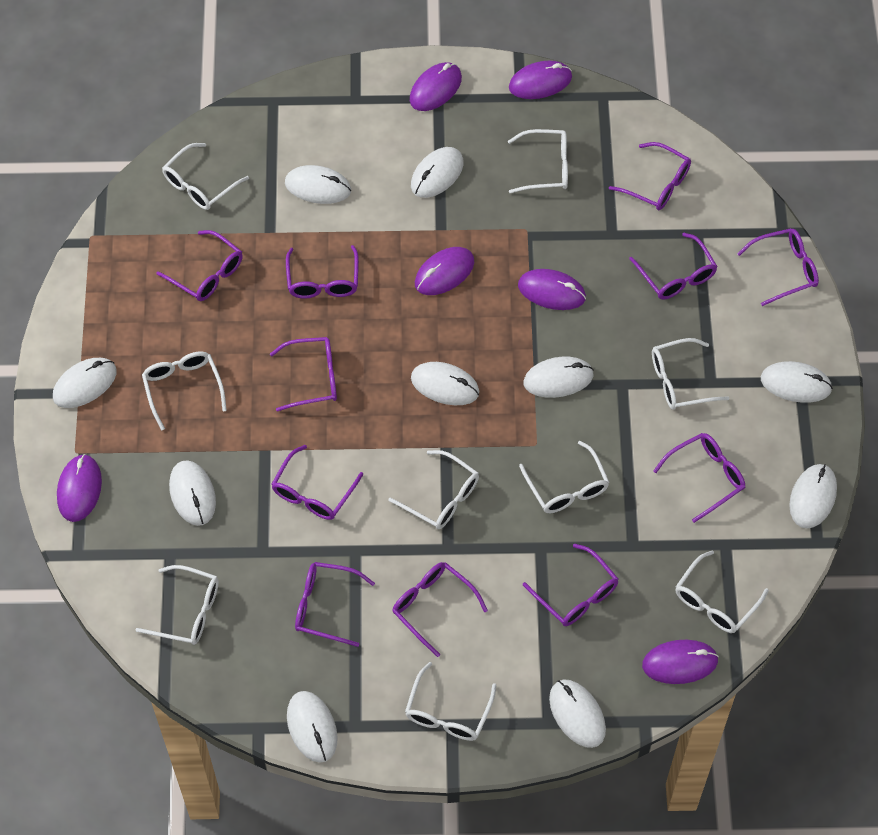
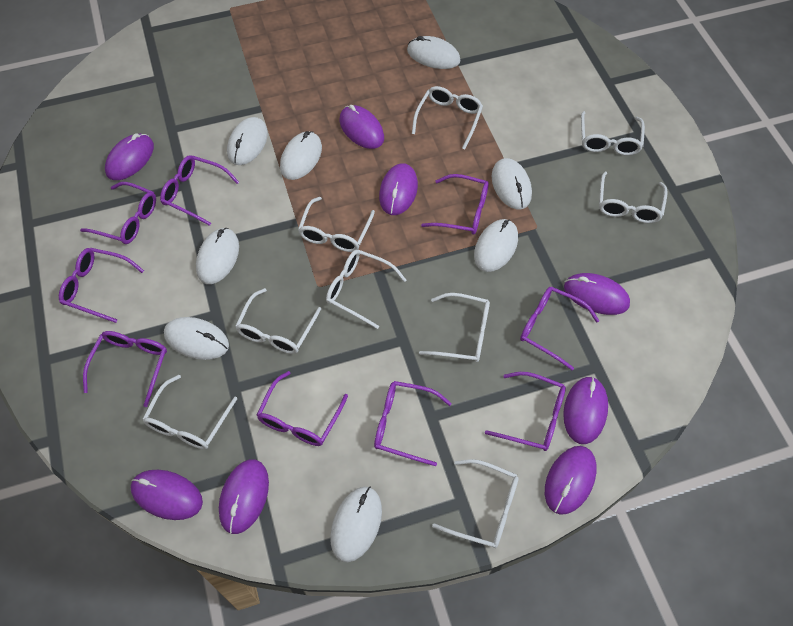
purple glasses: [156,230,243,301] [270,337,337,412] [271,445,363,520] [286,245,359,299] [295,562,375,647] [392,562,488,657] [523,544,618,626] [609,142,691,210] [629,233,718,300] [653,433,745,523] [737,228,819,306] = 11 -> [59,248,144,323] [80,182,156,244] [83,331,167,407] [160,155,239,226] [257,371,348,446] [374,381,452,466] [421,174,489,235] [485,372,566,451] [520,287,600,370] = 9
purple mouse: [57,454,102,522] [410,62,462,111] [415,247,474,295] [509,61,572,99] [518,269,586,310] [642,640,719,684] = 6 -> [105,133,154,180] [131,470,203,520] [219,459,269,534] [339,105,384,149] [379,163,418,215] [545,446,597,515] [563,377,608,444] [564,273,630,315] = 8
white mouse: [53,358,117,408] [169,460,216,526] [285,165,351,204] [287,691,338,763] [411,147,464,198] [411,362,479,405] [524,357,594,398] [549,680,606,748] [761,361,833,403] [789,464,837,529] = 10 -> [164,317,229,360] [196,228,239,284] [227,117,268,165] [280,131,322,180] [330,487,382,562] [407,36,460,69] [474,219,518,272] [491,158,532,209] = 8

